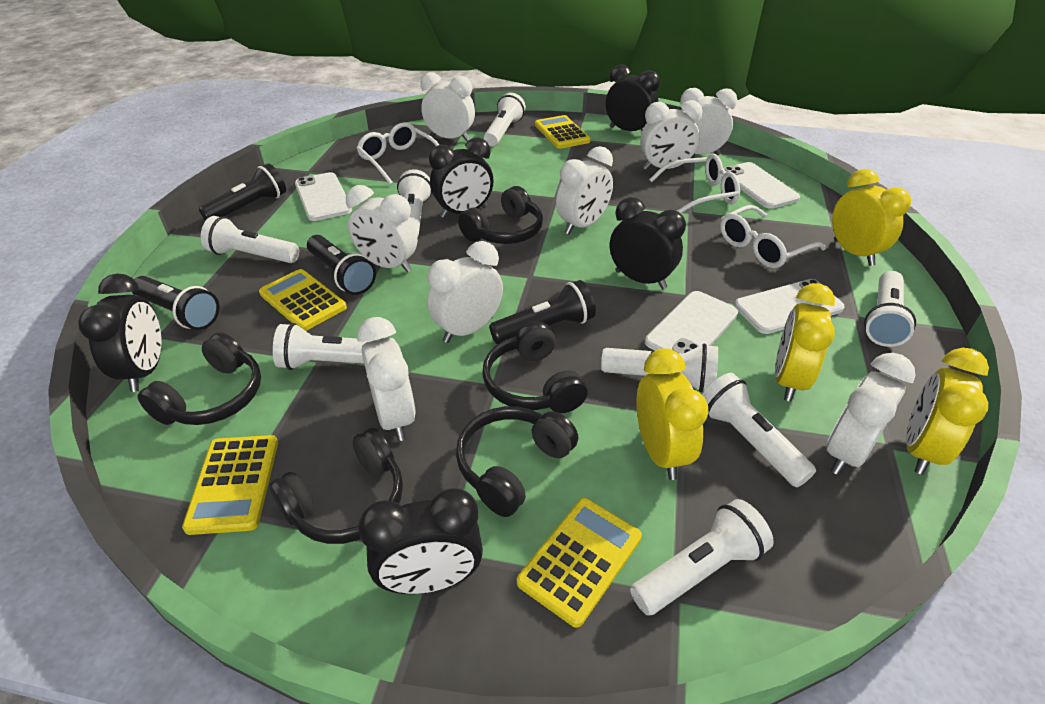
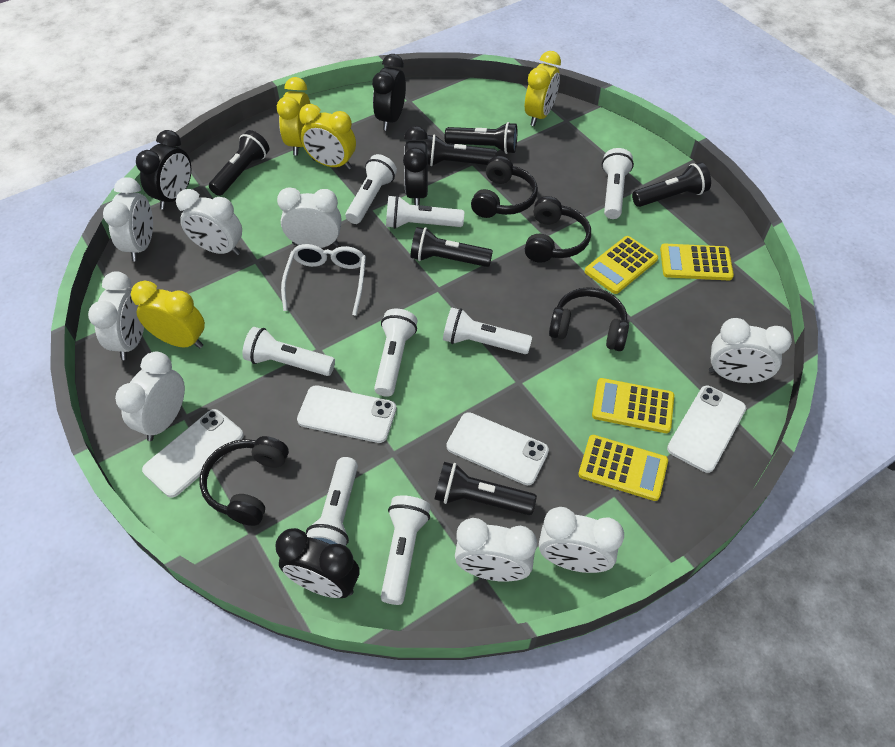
black clock: [78,273,161,392] [358,488,483,594] [429,137,493,218] [606,64,660,131] [610,197,686,289] = 5 -> [136,130,191,210] [276,528,359,598] [372,54,406,131] [403,126,428,205] = 4
black flashlight: [132,276,220,330] [199,163,286,221] [307,235,376,295] [489,280,596,344] = 4 -> [209,130,269,196] [410,227,493,267] [425,134,497,166] [435,462,537,515] [445,122,517,154] [632,162,711,207] = 6
black headphones: [137,332,261,425] [269,428,403,544] [456,406,578,517] [458,186,543,244] [482,321,588,413] = 5 -> [199,436,289,526] [471,156,538,218] [525,196,591,263] [549,287,629,351] = 4
white glasses: [357,122,439,185] [649,154,740,213] [720,205,826,268] = 3 -> [281,244,366,316] = 1

